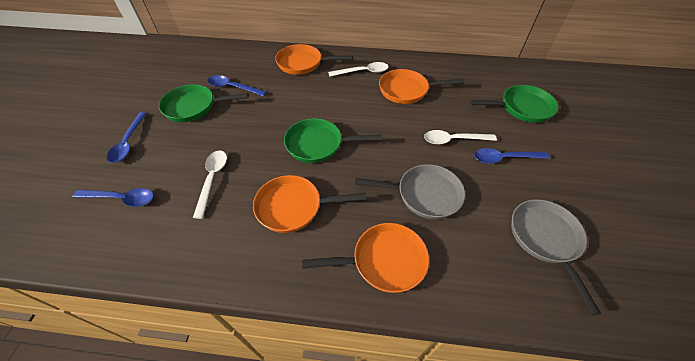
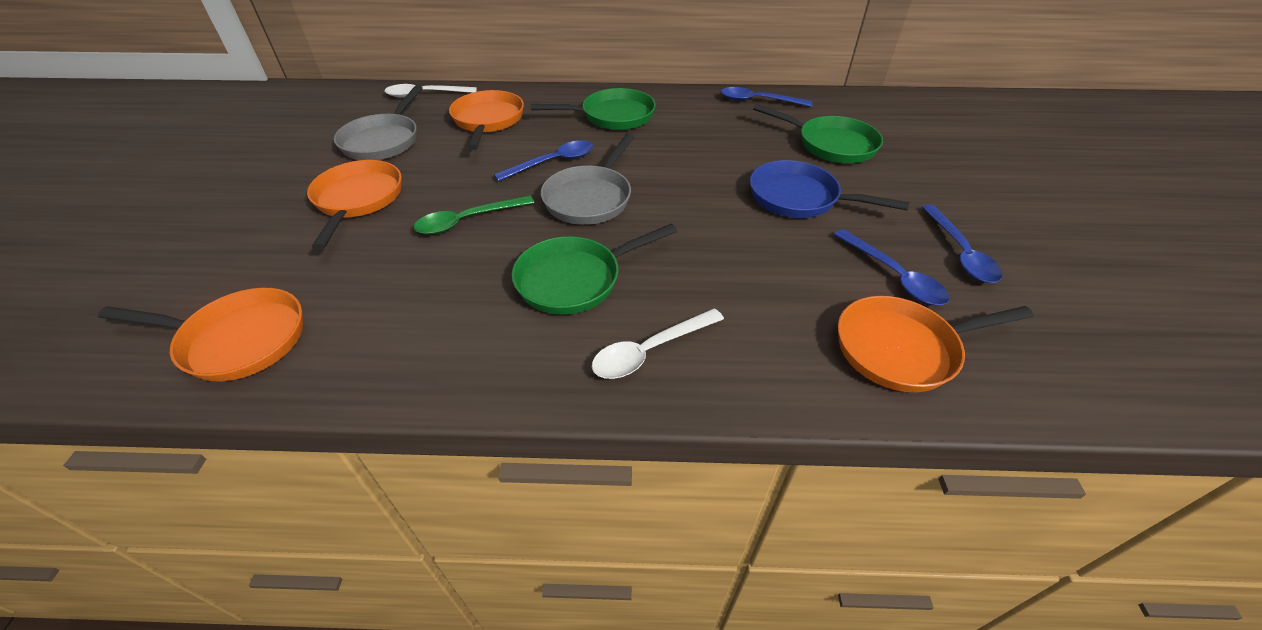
blue pan: none = 0 -> [750,160,910,218] = 1
green spoon: none = 0 -> [414,195,534,235] = 1
white spoon: [193,151,227,219] [328,62,389,77] [424,130,497,144] = 3 -> [385,84,477,97] [592,308,724,379] = 2

